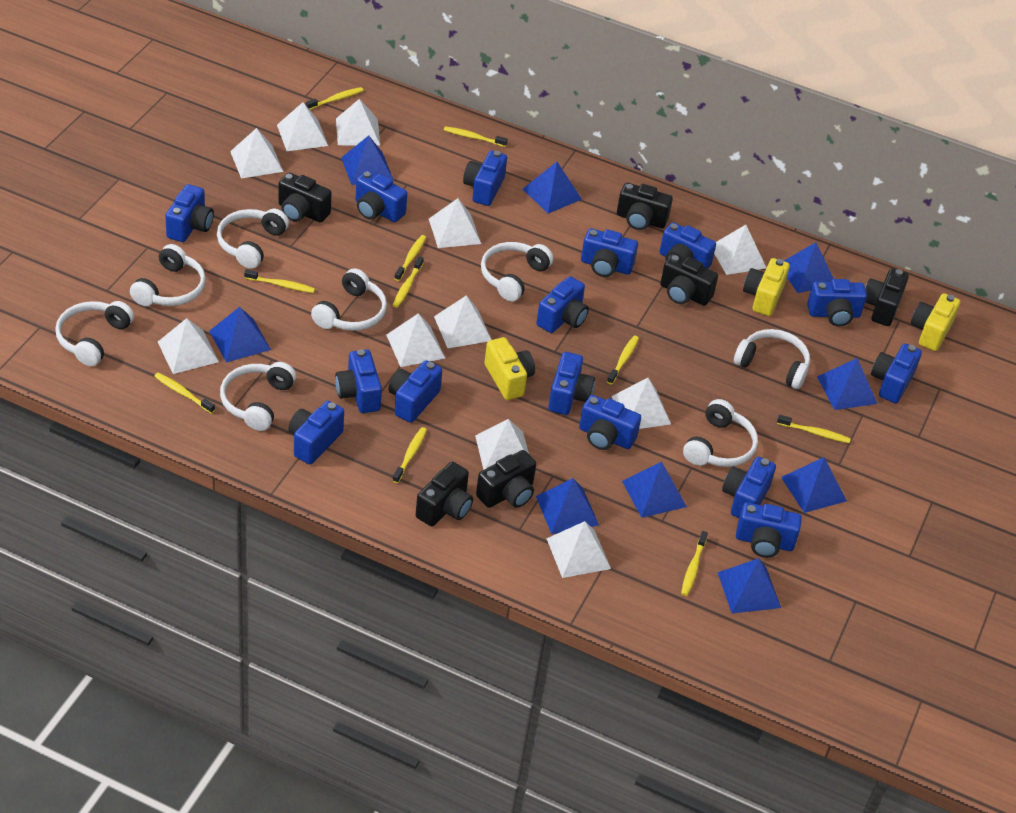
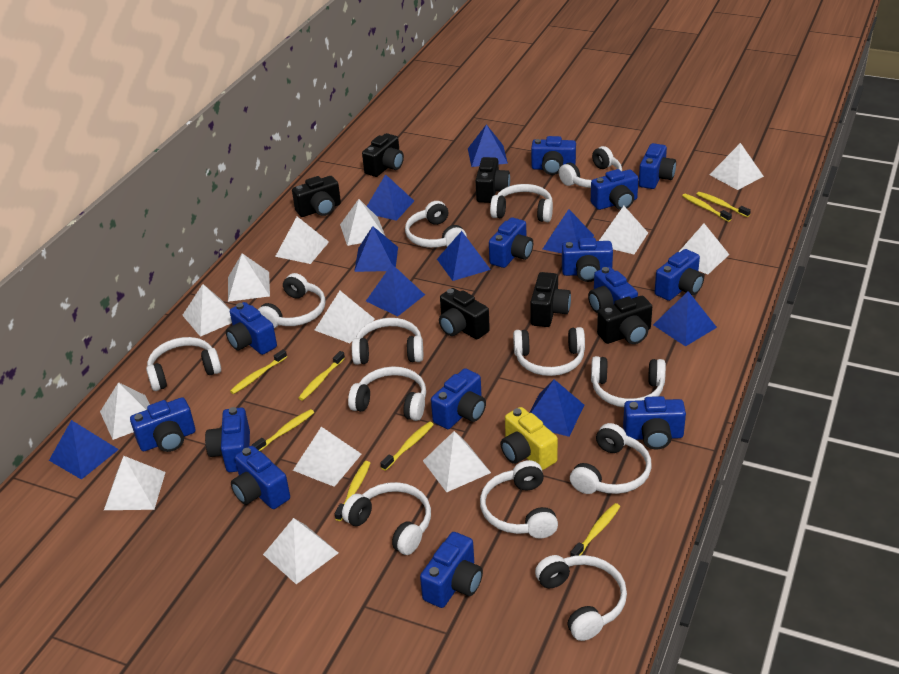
blue camera: [165,184,214,242] [288,401,344,465] [335,349,382,413] [355,170,407,222] [388,360,442,423] [463,151,507,206] [536,276,589,333] [548,352,595,415] [579,395,641,450] [581,228,638,277] [660,222,716,268] [722,457,776,518] [736,502,802,558] [807,279,867,326] [871,344,922,403] = 15 -> [130,397,195,452] [205,407,250,472] [226,302,277,355] [231,446,290,509] [420,532,483,608] [431,368,486,429] [489,217,533,268] [531,136,576,175] [562,238,613,282] [588,267,638,313] [591,169,639,210] [623,396,686,450] [639,143,676,189] [655,249,704,301] = 14
white headphones: [55,301,134,366] [130,244,206,306] [217,209,289,269] [220,362,296,431] [311,268,387,331] [481,242,553,302] [683,399,758,467] [734,329,810,389] = 8 -> [146,337,221,391] [258,273,326,328] [342,482,431,555] [348,366,426,421] [352,318,423,365] [405,201,467,248] [480,460,558,539] [490,184,553,222] [513,327,585,376] [535,555,627,641] [559,146,622,188] [570,423,651,494] [591,356,666,407] = 13
white pyramid: [158,318,219,374] [230,128,283,179] [277,102,328,151] [336,99,380,145] [386,313,445,367] [429,198,481,248] [434,295,492,348] [475,419,529,470] [546,521,611,578] [612,378,671,429] [714,225,766,275] = 11 -> [100,382,150,440] [104,456,166,510] [182,284,232,337] [228,253,270,302] [263,518,338,584] [275,217,329,264] [293,427,362,487] [315,291,375,343] [340,199,385,246] [423,431,491,493] [599,206,648,254] [679,224,729,274] [709,143,764,190] = 13
yellow camera: [484,337,535,400] [743,258,790,316] [911,293,960,351] = 3 -> [501,407,558,470] = 1
yellow toothbrush: [154,373,215,413] [244,269,315,293] [306,87,364,110] [392,427,427,483] [393,256,424,308] [394,235,426,281] [444,126,508,147] [607,336,639,384] [681,531,708,596] [777,415,851,443] = 10 -> [230,349,287,394] [252,409,314,451] [299,351,345,400] [335,461,370,521] [380,422,434,471] [570,503,620,557] [682,193,732,222] [697,192,751,217] = 8

